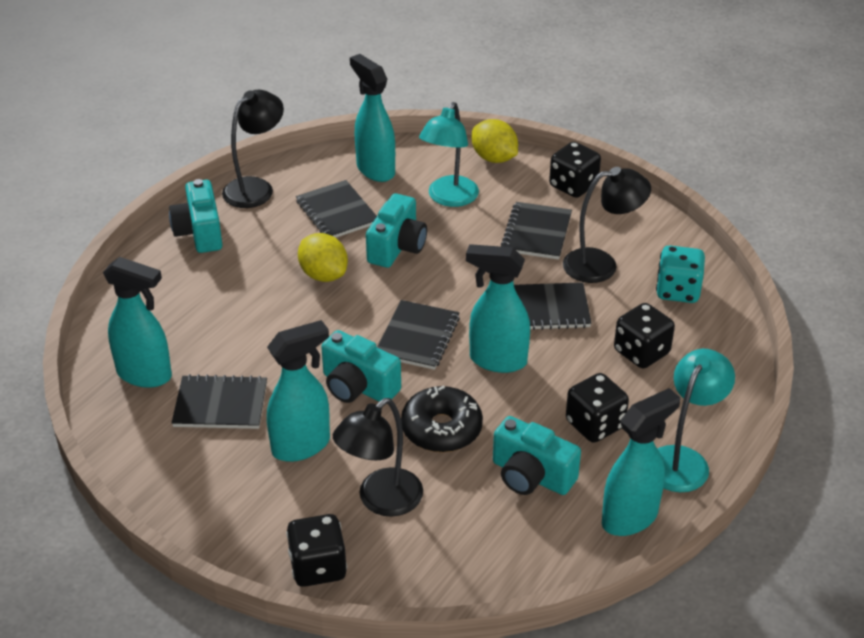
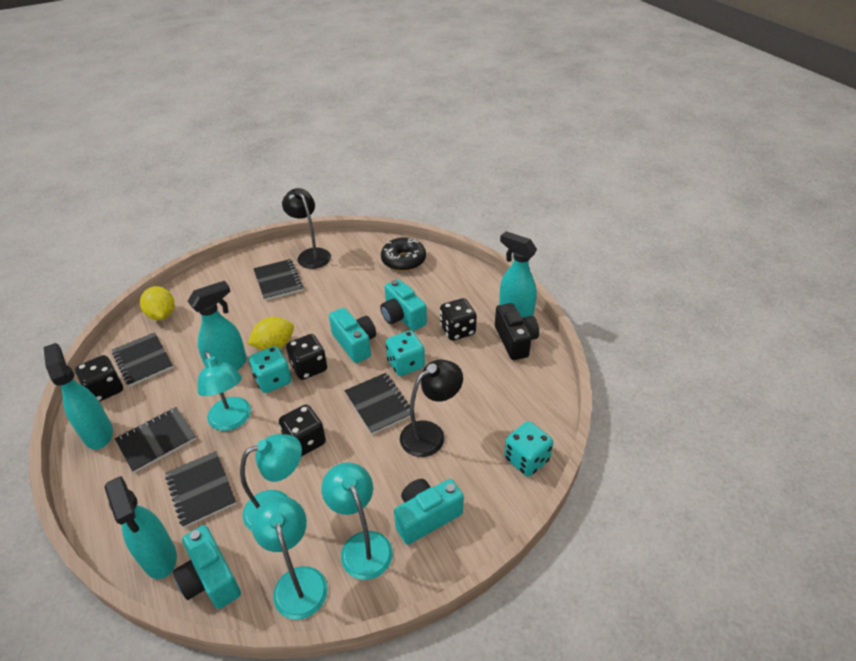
black camera: none = 0 -> [495,303,539,360] = 1
black lamp: [222,90,284,208] [333,398,423,516] [563,167,651,283] = 3 -> [282,188,331,269] [400,360,463,457] = 2
turquoise dice: [656,246,705,303] = 1 -> [249,346,291,393] [386,331,425,376] [504,421,553,476] = 3
turquoise lamp: [419,102,479,207] [658,349,735,492] = 2 -> [198,351,251,431] [240,434,302,531] [252,496,328,620] [321,462,393,580] = 4
turquoise spray bottle: [103,257,172,388] [267,320,330,462] [350,54,395,182] [466,244,530,373] [602,388,680,536] = 5 -> [44,343,113,449] [104,476,177,579] [188,281,247,370] [499,231,537,318] = 4

